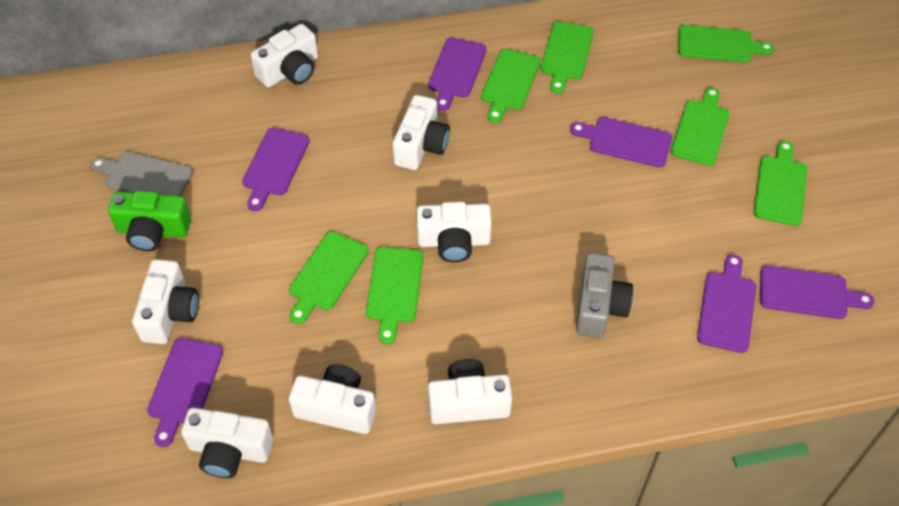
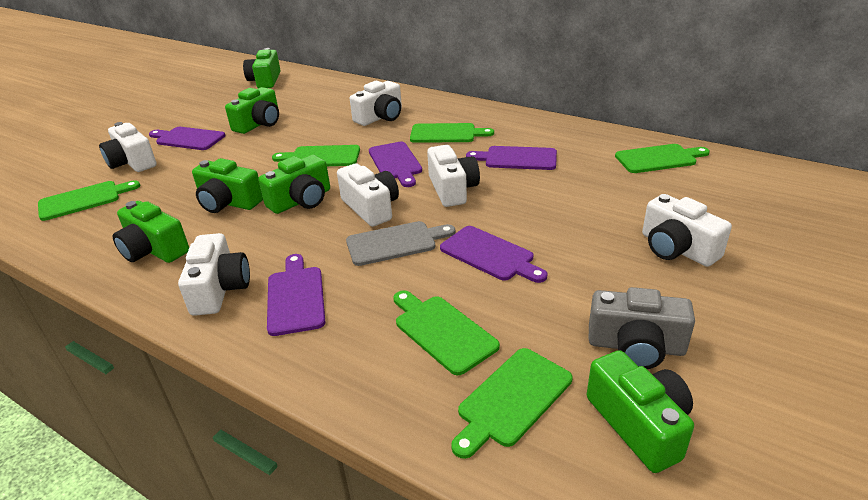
green camera: [108,191,191,251] = 1 -> [113,201,189,263] [192,158,263,213] [225,87,279,134] [243,48,281,88] [258,155,330,214] [587,350,694,473] = 6
green cutting board: [289,232,368,324] [366,247,423,344] [481,49,541,123] [541,21,594,94] [671,87,729,166] [678,25,774,63] [754,141,807,226] = 7 -> [38,180,140,221] [272,145,360,166] [393,290,500,375] [410,123,494,143] [451,348,573,459] [615,144,710,173] = 6
purple cutting board: [147,338,223,447] [242,128,310,211] [428,37,487,111] [570,117,672,167] [697,254,756,353] [760,266,874,319] = 6 -> [149,127,225,150] [267,254,325,336] [369,142,422,187] [440,226,547,283] [466,146,557,170] = 5
white camera: [132,259,199,344] [181,407,273,478] [251,24,318,87] [289,364,376,434] [393,95,450,170] [417,202,492,262] [428,359,512,424] = 7 -> [99,122,157,172] [178,233,250,316] [337,163,399,227] [350,81,402,126] [427,145,480,207] [642,194,732,267] = 6

